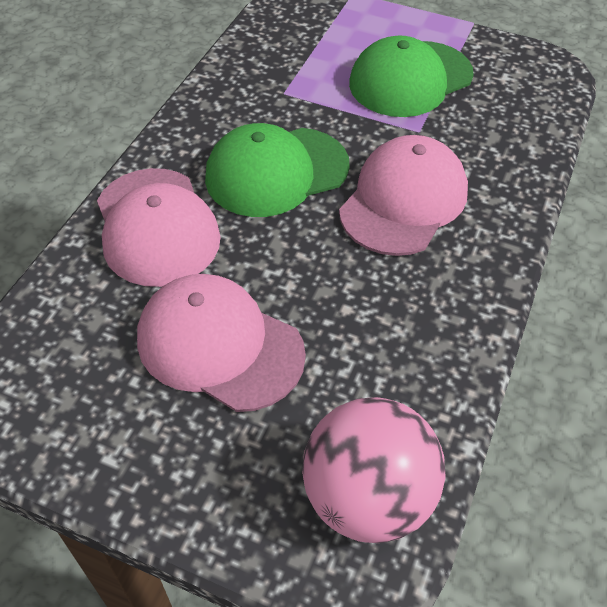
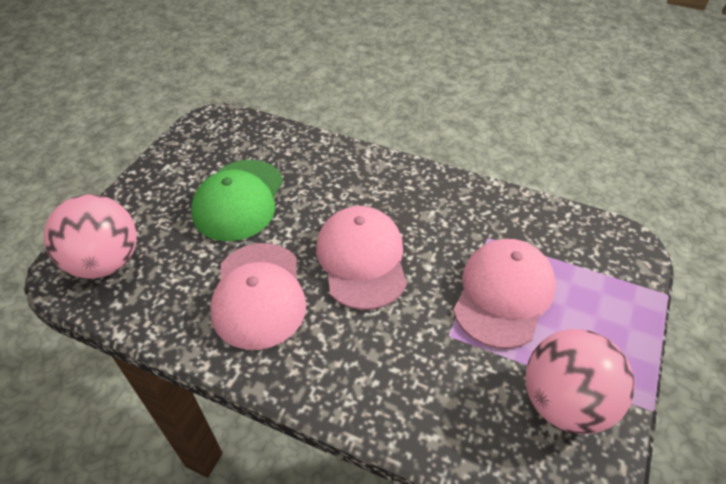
green cap: [205,123,350,217] [349,36,474,117] = 2 -> [191,160,283,241] = 1
pink ball: [302,397,446,543] = 1 -> [44,194,137,279] [526,329,635,434] = 2

